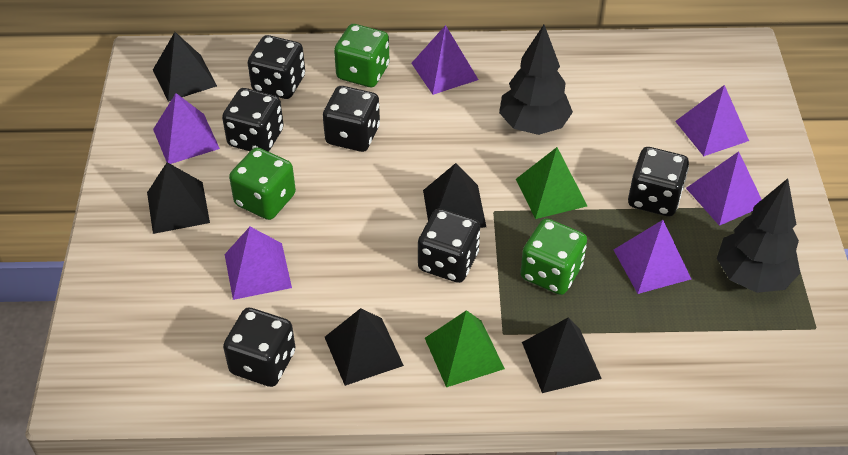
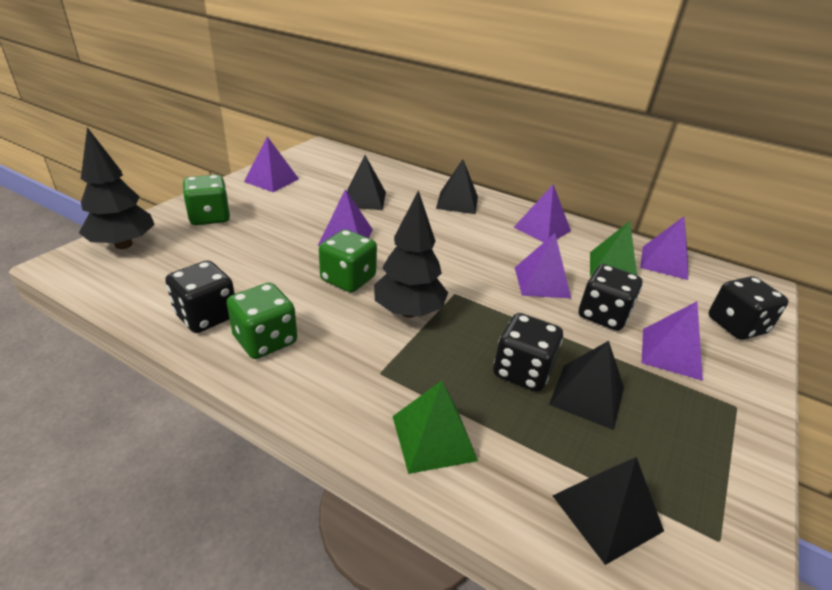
black dice: [222,88,284,152] [223,308,295,387] [248,35,305,99] [323,86,380,152] [418,208,480,283] [628,147,689,217] = 6 -> [165,261,235,333] [493,313,563,392] [579,264,642,331] [708,276,789,340] = 4
black pyramid: [147,162,210,234] [153,32,217,102] [325,308,404,386] [423,163,486,228] [522,317,602,393] = 5 -> [347,155,386,210] [436,159,478,214] [549,341,624,430] [553,457,664,565] = 4

